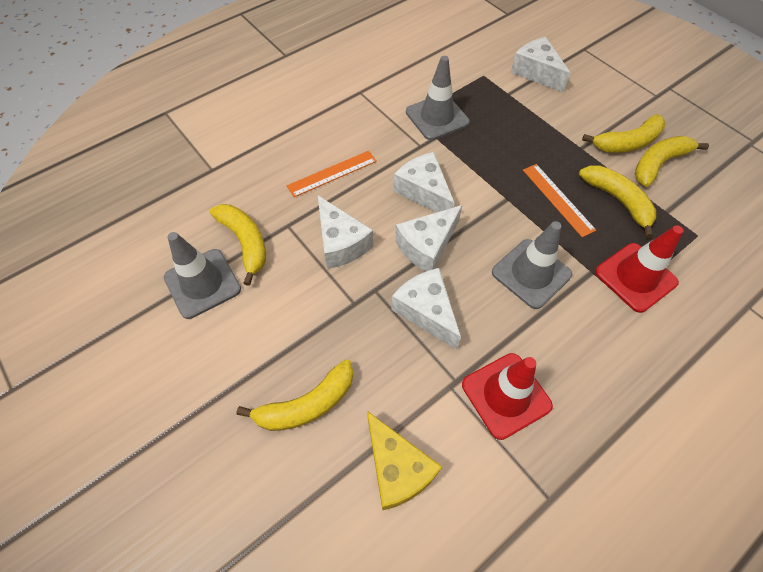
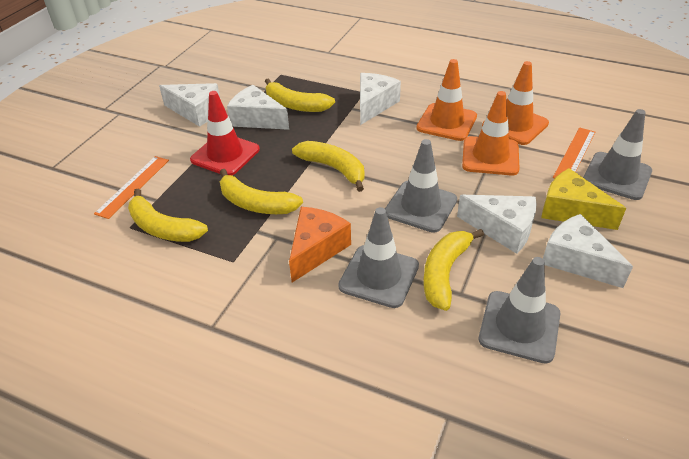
grey traffic cone: [164,232,241,319] [406,56,469,140] [492,221,572,309] = 3 -> [338,207,419,308] [385,139,457,233] [479,257,560,364] [583,109,652,200] = 4
orange cheese: none = 0 -> [289,207,351,282] = 1
orange traffic cone: none = 0 -> [417,59,477,141] [462,91,520,175] [482,61,549,145] = 3
red traffic cone: [462,353,553,440] [595,225,684,313] = 2 -> [190,91,260,175] = 1

